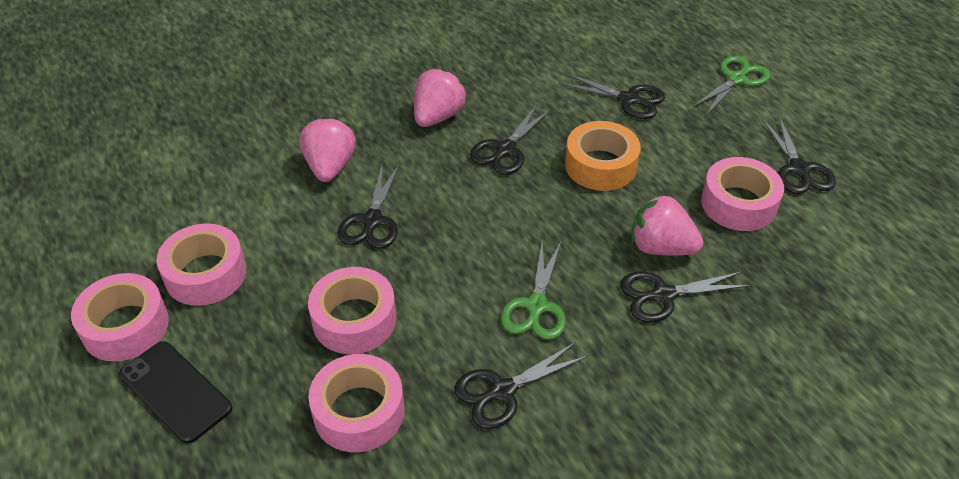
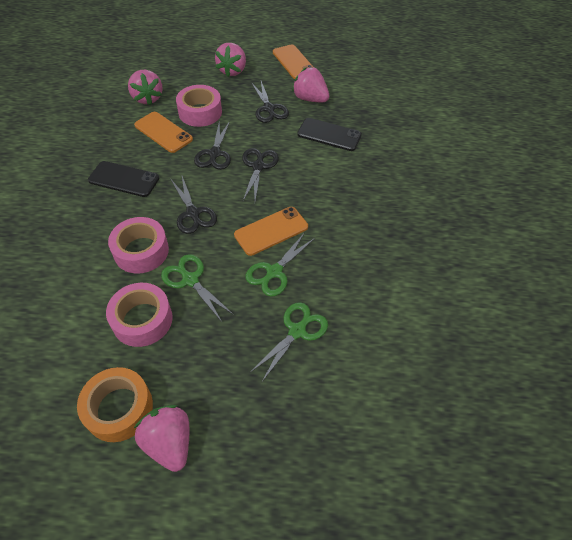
black phone: [119,341,232,444] = 1 -> [88,161,159,197] [297,118,362,151] = 2
black scissors: [338,165,399,249] [454,342,588,429] [470,105,551,175] [559,73,665,119] [620,271,751,323] [762,117,836,194] = 6 -> [170,176,217,234] [194,120,231,170] [242,148,279,201] [251,81,289,123] = 4
green scissors: [500,242,566,340] [692,56,770,116] = 2 -> [161,254,234,322] [245,232,316,297] [249,302,328,383] = 3
orange phone: none = 0 -> [134,112,193,153] [234,207,308,256] [273,44,313,79] = 3
pink strawberry: [299,116,356,182] [414,68,467,127] [632,193,703,256] = 3 -> [128,70,163,105] [134,405,189,472] [215,43,246,77] [292,67,329,102] = 4
pink tape: [71,273,169,362] [156,224,246,306] [308,267,396,354] [308,354,405,452] [701,157,784,231] = 5 -> [106,283,173,347] [108,217,169,274] [176,85,222,127] = 3

